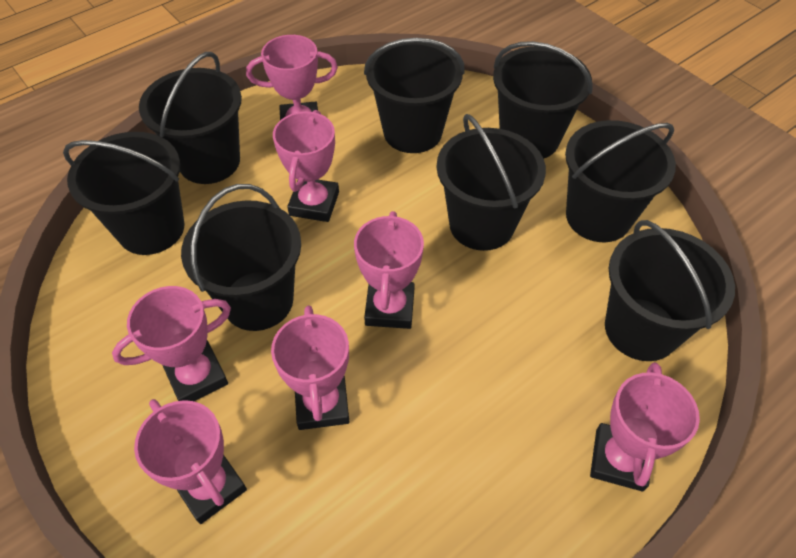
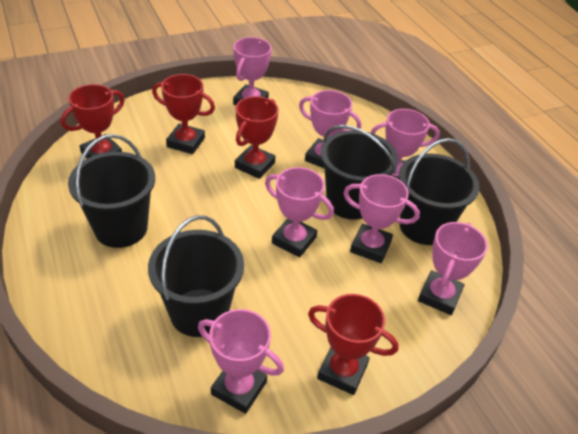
black bucket: [63,132,185,255] [139,52,242,184] [181,184,301,331] [364,38,465,153] [437,114,546,251] [493,41,593,158] [565,120,676,242] [605,220,735,361] = 8 -> [68,134,155,248] [148,215,244,337] [321,125,398,220] [399,138,479,245] = 4
red trophy: none = 0 -> [61,84,125,158] [152,74,215,154] [235,96,278,179] [308,294,399,395] = 4

